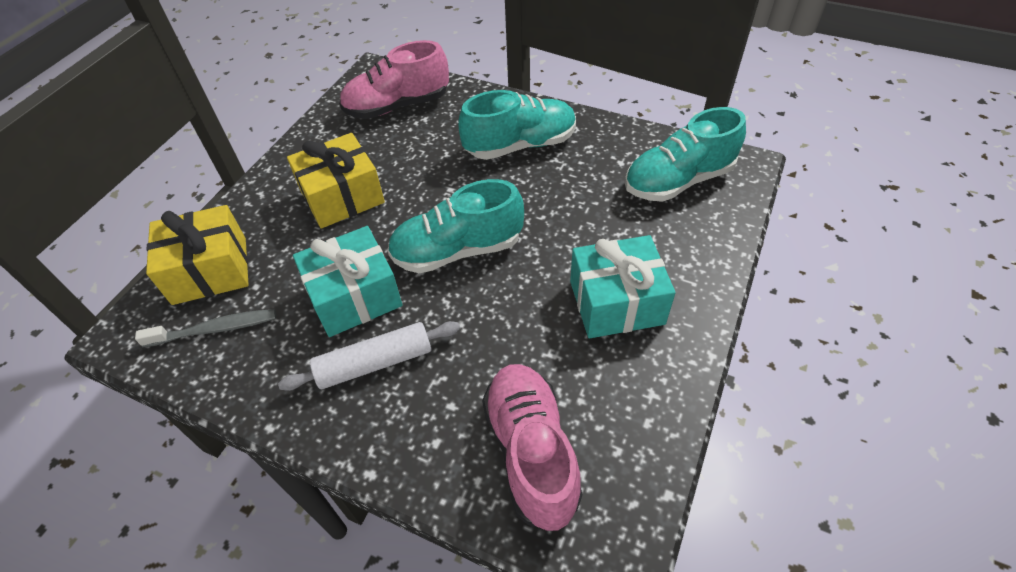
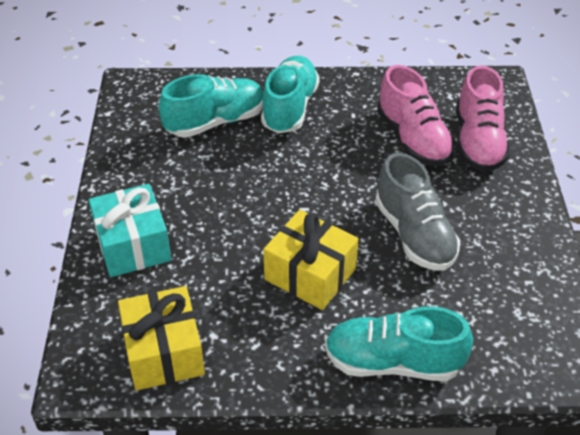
grey shoe: none = 0 -> [375,153,460,270] = 1
grey toothbrush: [135,309,276,347] = 1 -> none = 0
turquoise gift: [293,226,403,337] [570,235,676,338] = 2 -> [89,184,171,277] = 1
white rolling pin: [278,321,460,391] = 1 -> none = 0

